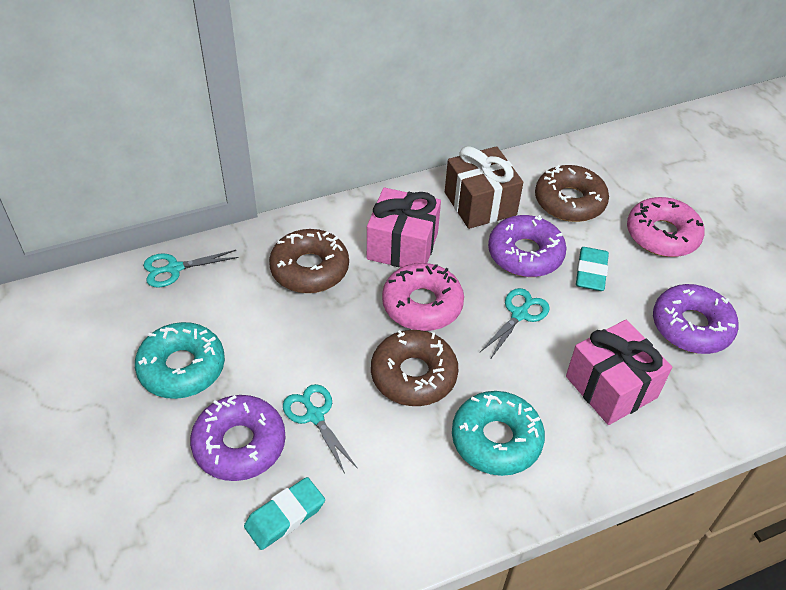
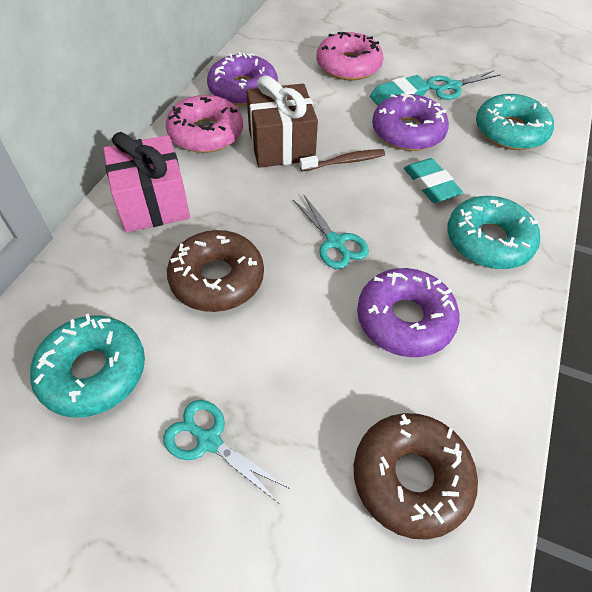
brown donut: [269,229,349,293] [371,330,458,406] [535,165,609,222] = 3 -> [167,230,264,312] [354,413,478,540] = 2
brown toothbrush: none = 0 -> [300,149,385,171] = 1
pink gift: [367,187,441,267] [566,320,672,425] = 2 -> [103,132,190,232] = 1
turquoise donut: [135,322,225,399] [452,391,545,476] = 2 -> [30,314,145,418] [447,196,540,269] [476,94,554,150] = 3

